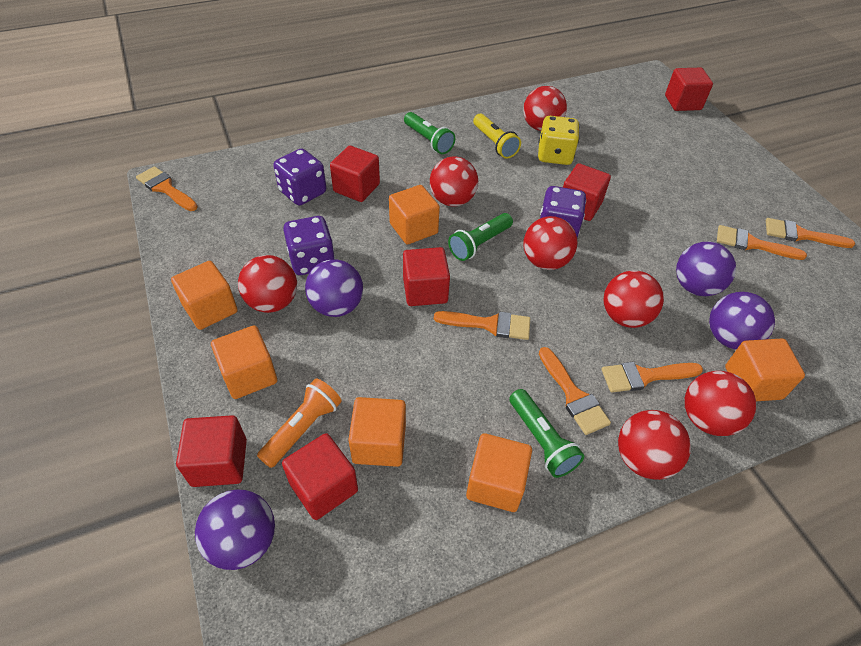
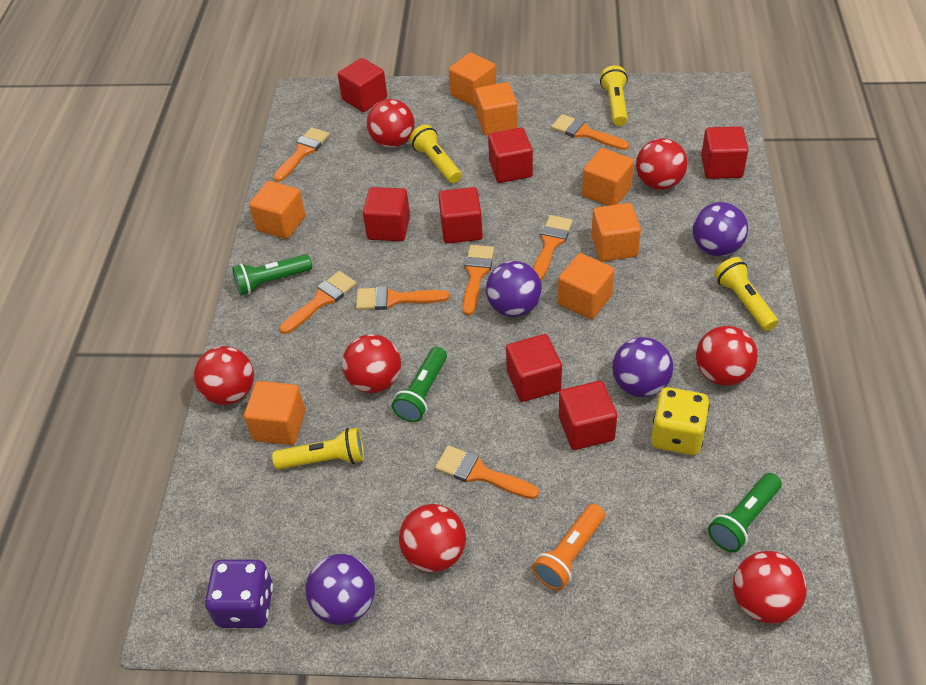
orange brush: [136,166,198,211] [434,311,530,340] [539,347,611,435] [602,362,703,392] [717,225,807,260] [766,218,855,248] = 6 -> [273,127,330,182] [279,271,357,334] [356,286,449,310] [435,445,539,499] [462,245,494,316] [533,215,573,280] [551,114,629,150] = 7
orange cube: [171,261,238,330] [211,325,277,399] [348,397,406,467] [389,185,440,245] [466,433,532,512] [725,339,805,401] = 6 -> [244,381,305,445] [249,181,306,239] [449,53,496,107] [475,82,518,136] [558,253,615,319] [582,148,634,206] [591,203,641,261] = 7
purple dice: [273,148,326,206] [283,216,335,275] [540,186,586,237] = 3 -> [205,559,273,628] = 1
red cube: [176,415,247,487] [282,433,358,520] [330,145,380,202] [403,247,450,306] [563,163,611,221] [665,68,713,111] = 6 -> [338,58,387,112] [363,187,410,241] [438,187,483,244] [488,128,533,183] [506,334,562,402] [559,381,617,450] [701,126,748,179] = 7
yellow flashlight: [473,114,521,159] = 1 -> [272,428,364,470] [410,124,461,183] [600,65,628,126] [714,257,778,331] = 4

